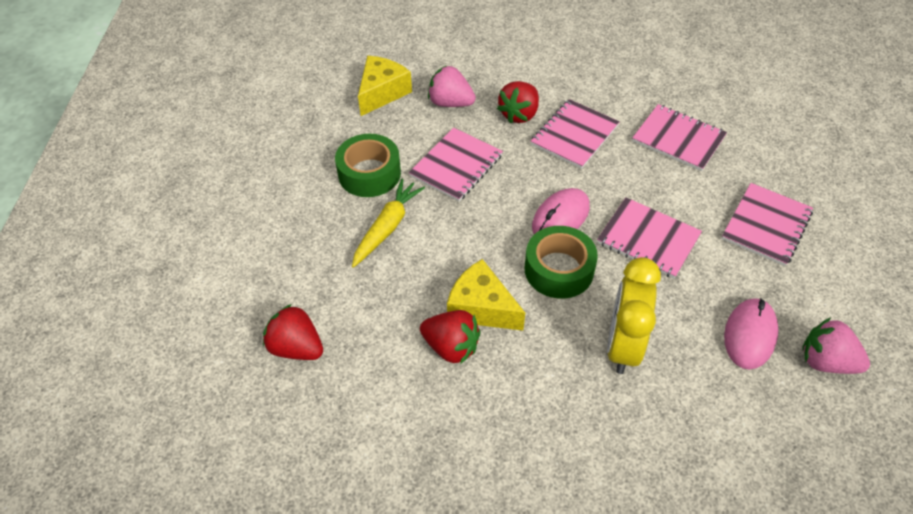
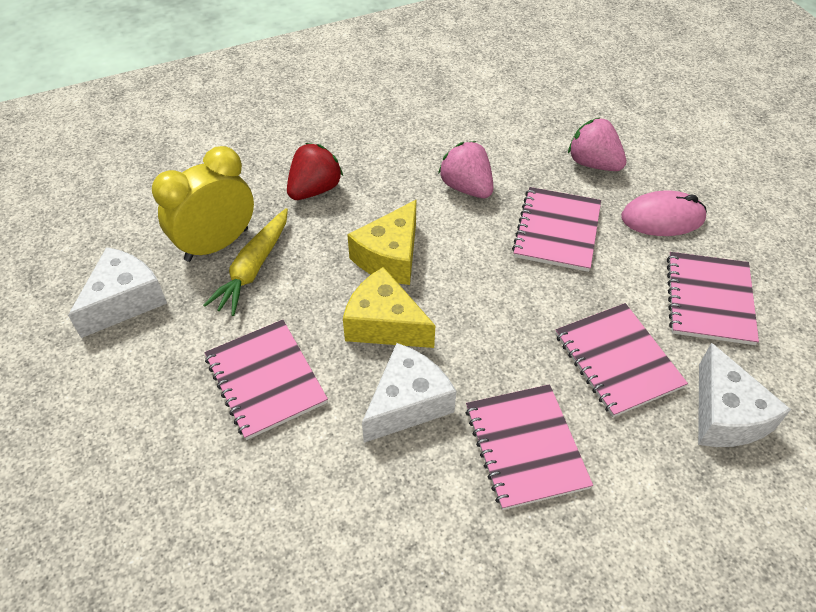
green tape: [335,134,401,197] [524,226,598,299] = 2 -> none = 0
pink mouse: [532,188,590,234] [724,298,778,370] = 2 -> [621,191,707,236] = 1
red strawberry: [263,304,323,360] [420,310,480,364] [497,81,539,124] = 3 -> [287,143,343,200] = 1
white cheese: none = 0 -> [68,247,167,338] [362,343,456,443] [698,343,791,447] = 3

